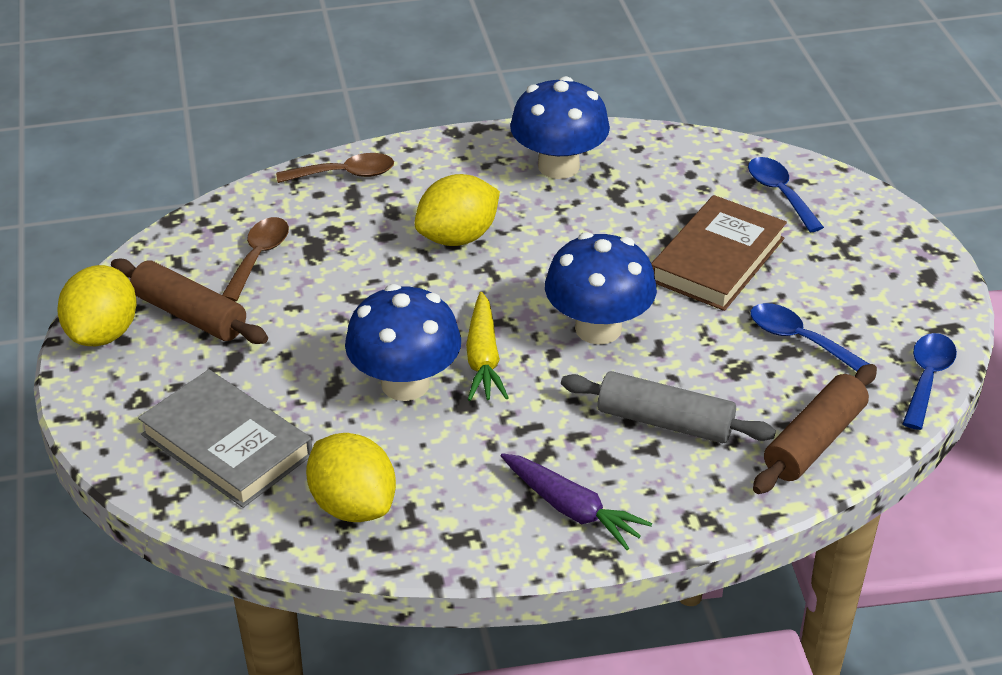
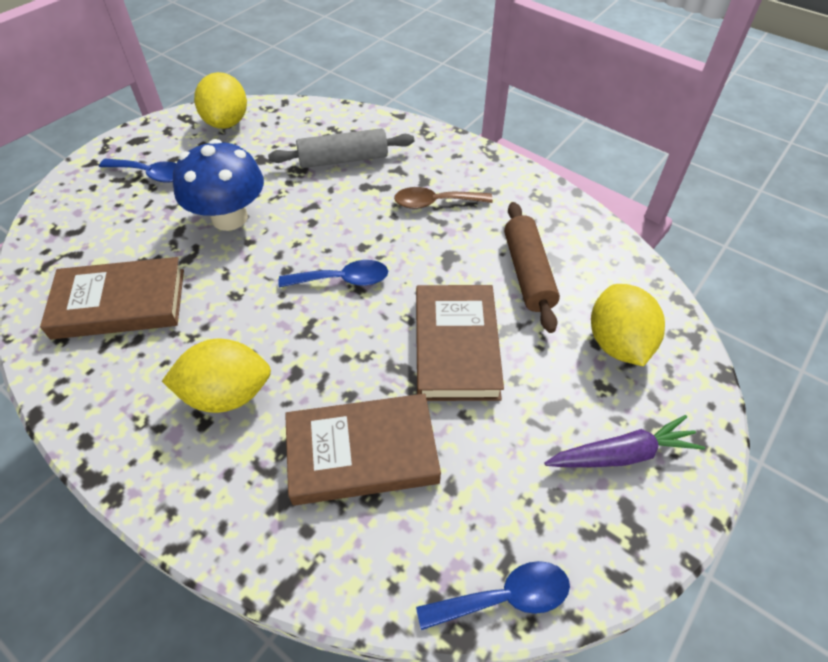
blue mushroom: [345,284,461,401] [510,76,610,179] [545,232,657,345] = 3 -> [173,139,264,231] = 1
brown book: [651,195,787,311] = 1 -> [40,257,184,340] [285,394,441,506] [416,285,504,401] = 3
brown rolling pin: [111,259,268,344] [753,364,877,494] = 2 -> [504,202,560,333] = 1
brown spoon: [222,217,289,302] [276,153,394,183] = 2 -> [394,187,493,209] = 1
grey book: [138,369,312,508] = 1 -> none = 0
yellow carrot: [466,292,509,401] = 1 -> none = 0

